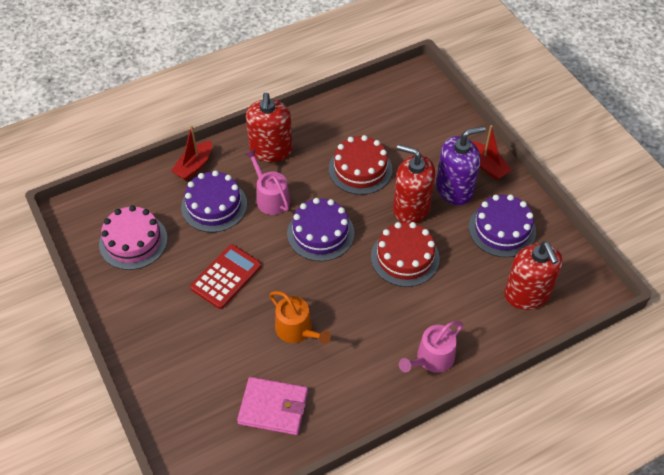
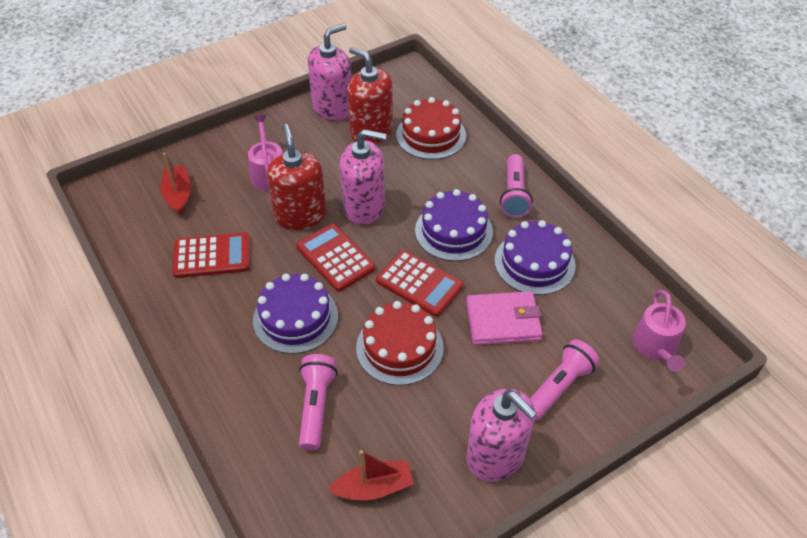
orange watering can: [269,291,331,344] = 1 -> none = 0
pink cake: [99,205,168,270] = 1 -> none = 0
pink flashlight: none = 0 -> [299,354,338,451] [500,154,533,218] [530,339,600,421] = 3
pink soap dispenser: none = 0 -> [308,24,351,121] [340,129,387,225] [466,388,537,482] = 3
purple soap dispenser: [436,126,485,205] = 1 -> none = 0
red calculator: [190,244,261,309] = 1 -> [172,233,250,278] [296,223,375,292] [376,250,464,317] = 3
red soap dispenser: [246,93,293,162] [393,144,435,223] [504,241,563,310] = 3 -> [267,124,326,230] [347,47,393,144] = 2

